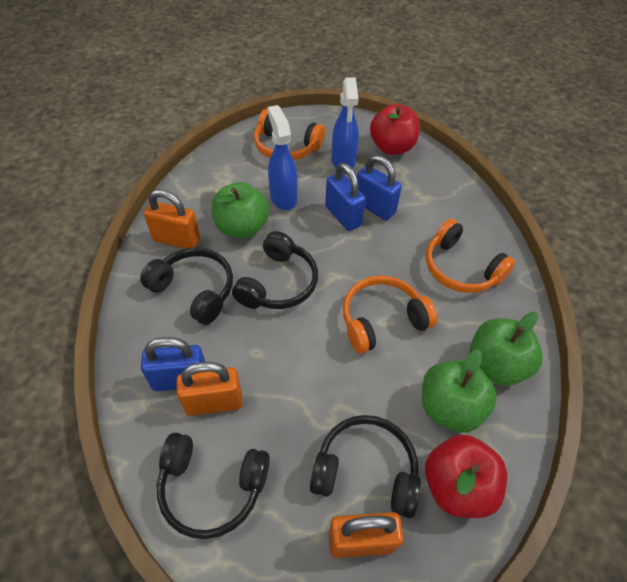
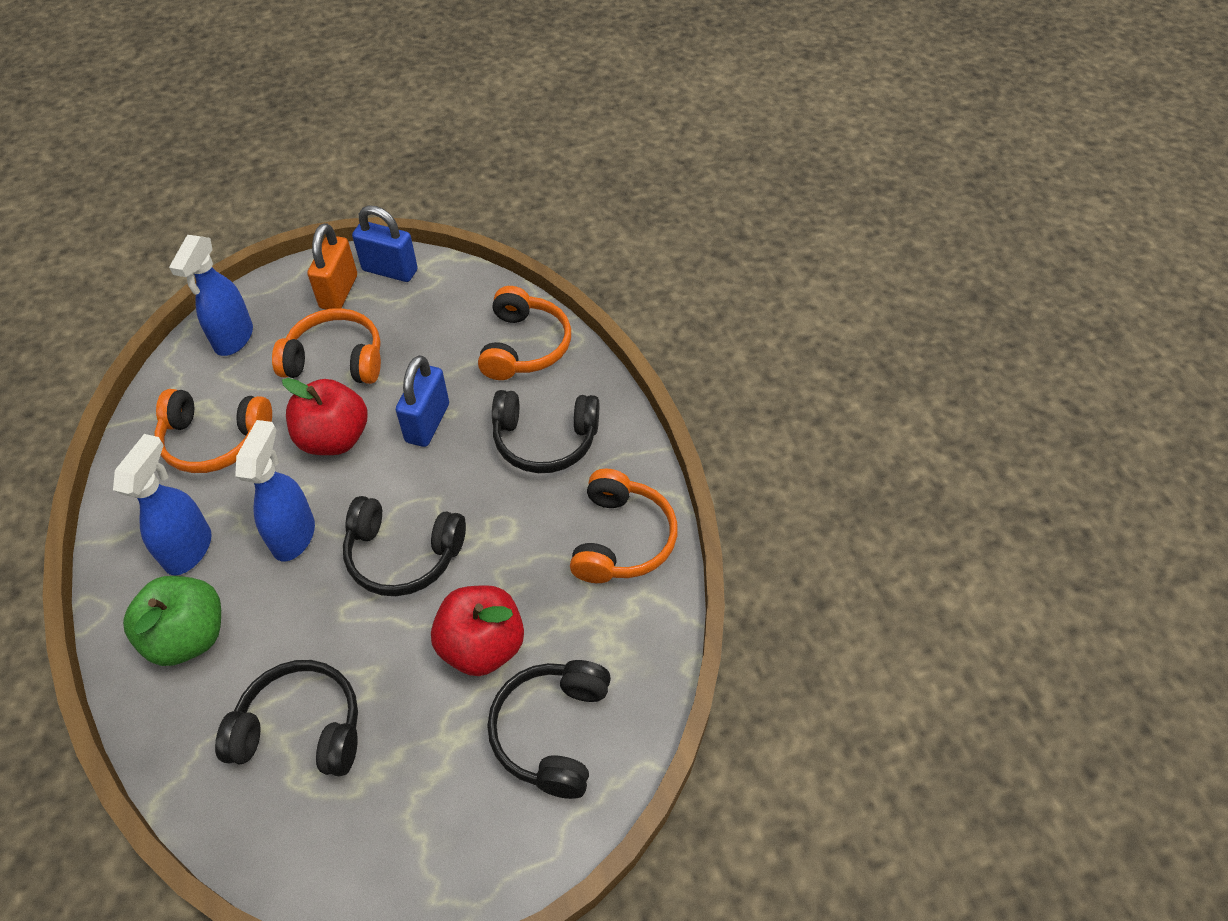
blue padlock: [141,337,205,391] [325,163,366,231] [357,155,402,220] = 3 -> [352,206,418,282] [396,355,449,447] = 2
blue spray bottle: [268,105,298,210] [332,77,359,172] = 2 -> [113,434,212,575] [169,235,253,356] [235,420,315,561] = 3
green apple: [212,182,269,238] [422,349,497,433] [469,312,543,386] = 3 -> [123,576,221,666] = 1
orange headphones: [254,109,325,160] [343,276,437,353] [426,219,515,293] = 3 -> [154,389,272,473] [272,308,381,384] [478,286,571,380] [570,469,677,583] = 4
orange padlock: [144,189,200,249] [177,362,243,416] [329,512,404,558] = 3 -> [307,223,357,309] = 1

